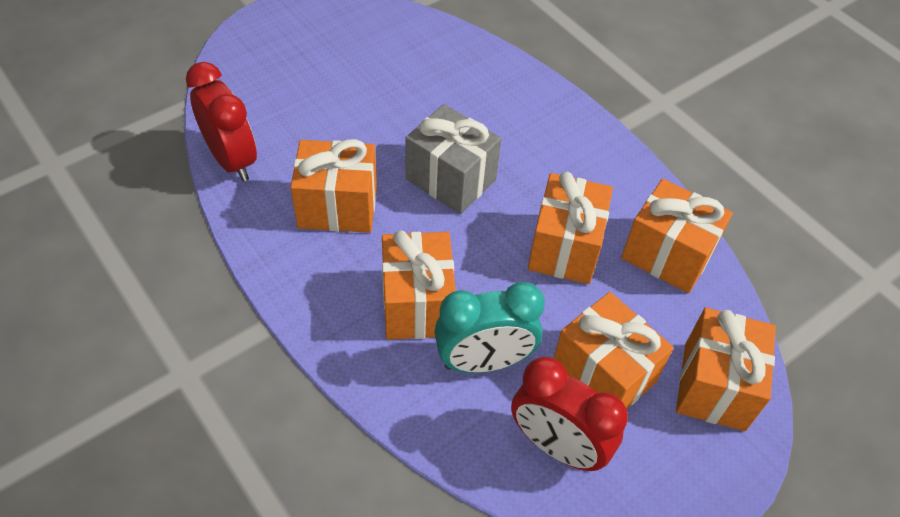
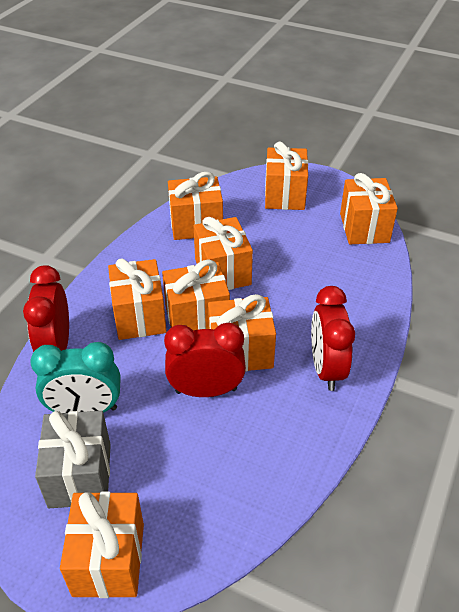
orange gift: [290,139,377,233] [382,230,456,340] [528,172,613,284] [553,292,674,409] [621,179,733,293] [676,308,776,431] = 6 -> [60,491,144,598] [108,258,167,340] [162,260,230,330] [168,172,223,240] [194,217,253,290] [208,294,276,372] [265,142,308,210] [340,173,398,244] = 8
red clock: [186,62,257,181] [511,357,628,471] = 2 -> [23,265,69,352] [164,323,246,397] [311,286,355,391] = 3

